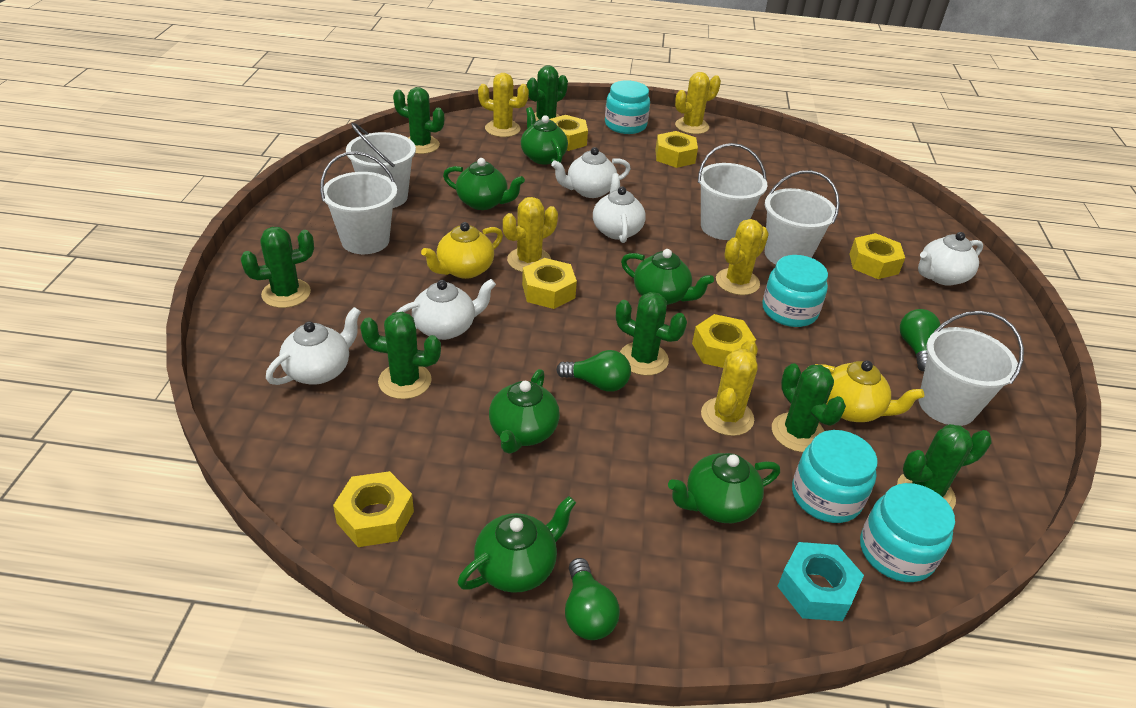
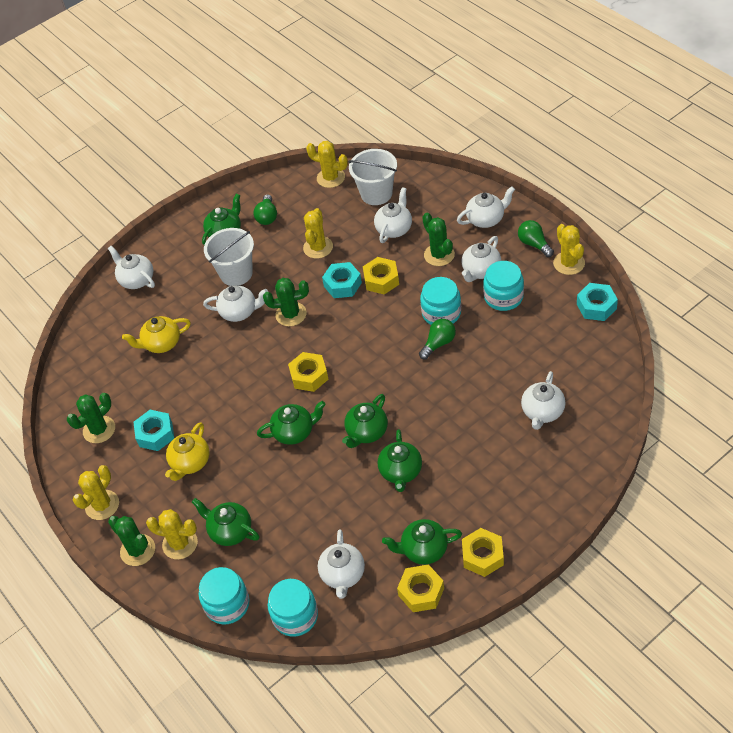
green cactus: [241,227,314,308] [360,312,441,399] [393,87,444,154] [527,65,568,121] [616,292,687,376] [772,363,846,452] [897,424,991,510] = 7 -> [67,393,115,443] [108,516,155,566] [263,278,309,326] [422,213,455,266] = 4
turquoise nut: [777,542,864,621] = 1 -> [133,410,174,451] [322,262,362,298] [577,283,618,321] = 3
white bucket: [320,151,397,254] [346,123,416,208] [698,143,767,240] [765,170,840,264] [919,311,1024,426] = 5 -> [204,228,254,286] [348,149,397,205] = 2
white teapot: [266,307,361,385] [396,279,496,340] [551,147,631,198] [593,173,646,243] [918,232,983,286] = 5 -> [108,246,155,289] [203,285,268,322] [318,530,365,599] [374,187,412,243] [457,186,515,228] [462,236,501,282] [521,371,565,430] = 7
yellow nut: [333,471,414,547] [522,258,577,309] [549,115,588,151] [655,131,698,168] [692,314,756,368] [850,233,905,279] = 6 -> [288,352,329,392] [363,257,399,294] [397,564,444,612] [462,528,504,577] = 4

